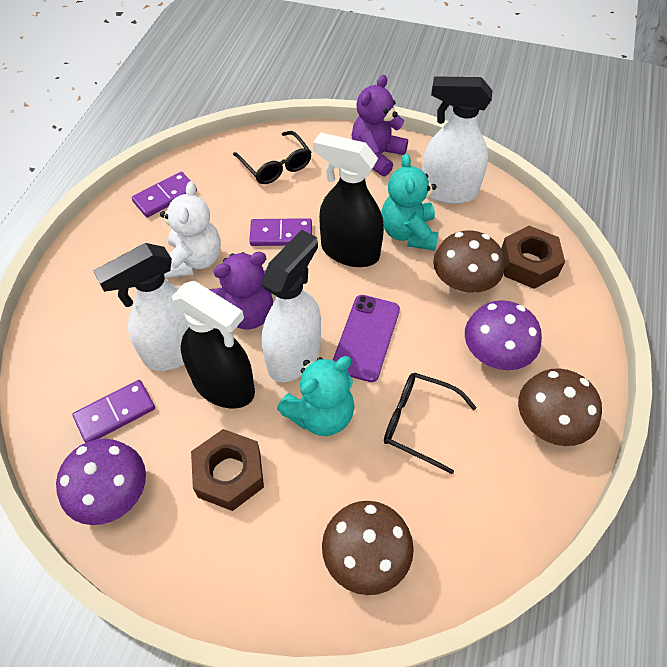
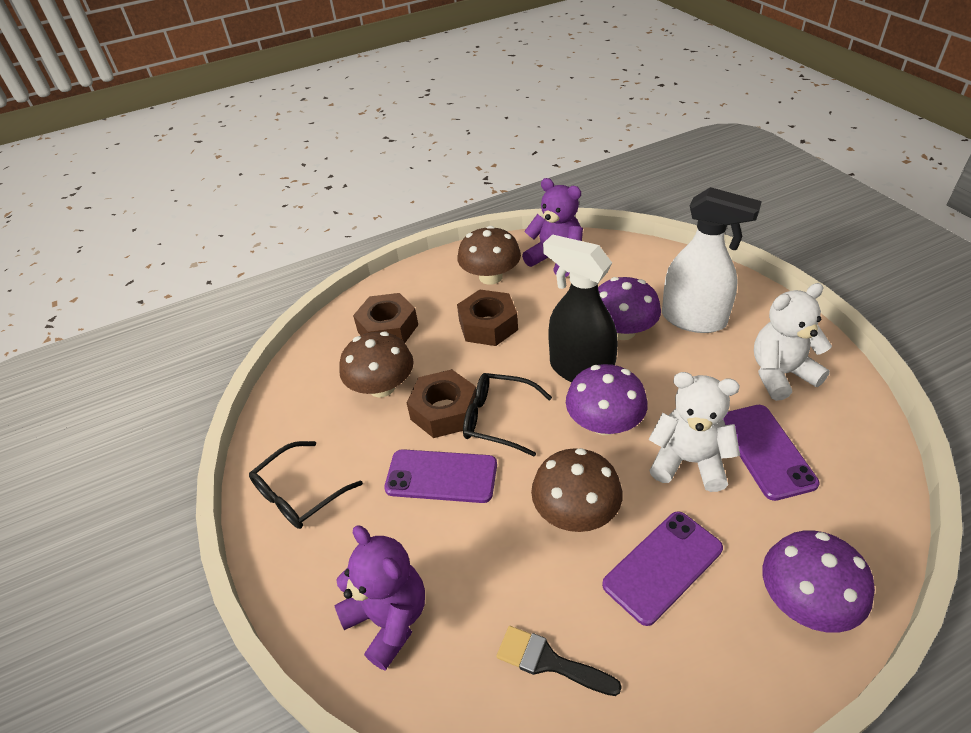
black brush: none = 0 -> [496,626,622,696] = 1
black spray bottle: [172,281,255,408] [313,132,384,267] = 2 -> [543,234,618,383] = 1
brown nut: [191,429,264,511] [501,226,565,289] = 2 -> [353,293,418,343] [407,369,476,438] [457,290,518,346] = 3
purple domino: [72,380,155,443] [132,172,197,217] [249,218,312,246] = 3 -> none = 0
purple mushroom: [56,439,146,525] [465,301,542,370] = 2 -> [566,364,648,435] [598,277,661,340] [762,530,875,633] = 3
purple phone: [333,295,400,382] = 1 -> [384,449,497,503] [602,511,723,626] [723,405,819,501] = 3
turquoise teddy bear: [277,356,355,436] [381,154,439,250] = 2 -> none = 0
white spray bottle: [93,243,189,371] [261,230,321,382] [422,76,492,204] = 3 -> [662,187,762,333] = 1
white teddy bear: [160,181,221,278] = 1 -> [649,372,740,492] [754,283,832,401] = 2

